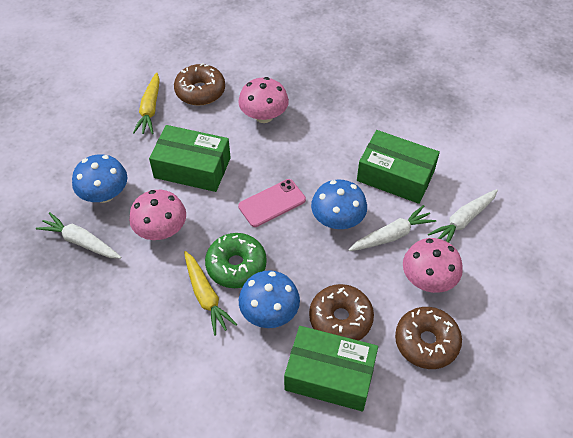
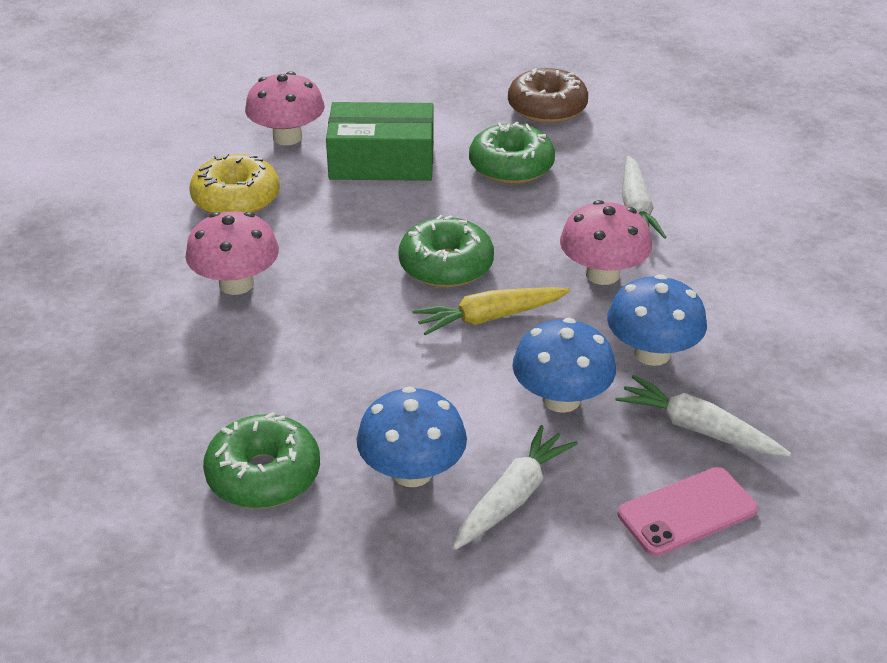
brown donut: [174,63,225,106] [309,284,374,341] [395,307,462,369] = 3 -> [508,68,588,123] = 1
green box: [149,125,231,192] [284,326,378,411] [357,130,440,204] = 3 -> [326,102,434,181] = 1
green donut: [205,233,267,288] = 1 -> [203,412,320,509] [398,215,494,288] [469,121,555,184] = 3
yellow carrot: [133,72,160,134] [184,251,237,336] = 2 -> [413,287,570,335] = 1
yellow donut: none = 0 -> [189,154,280,214] = 1

